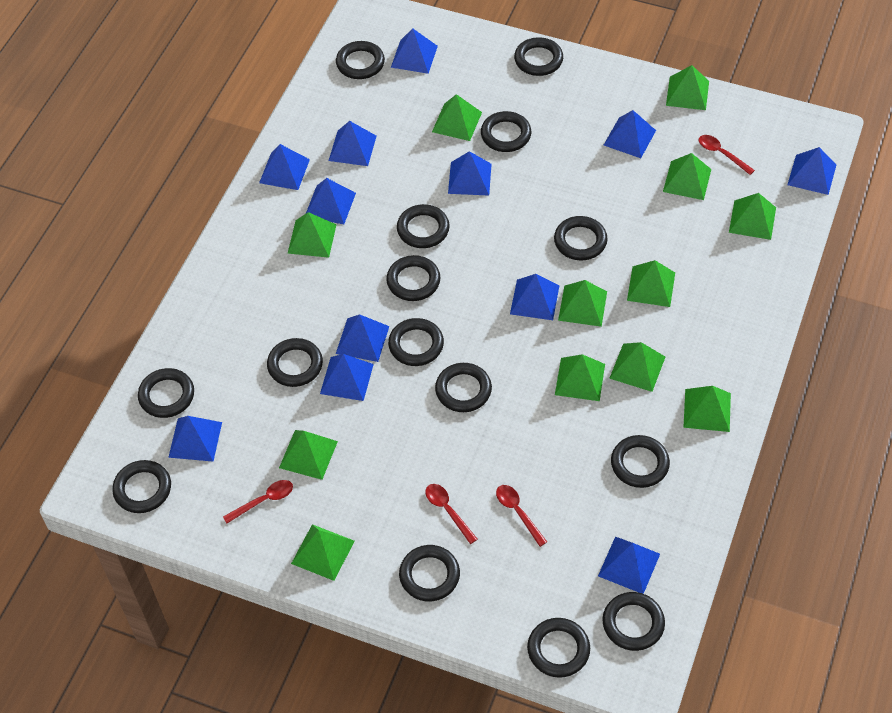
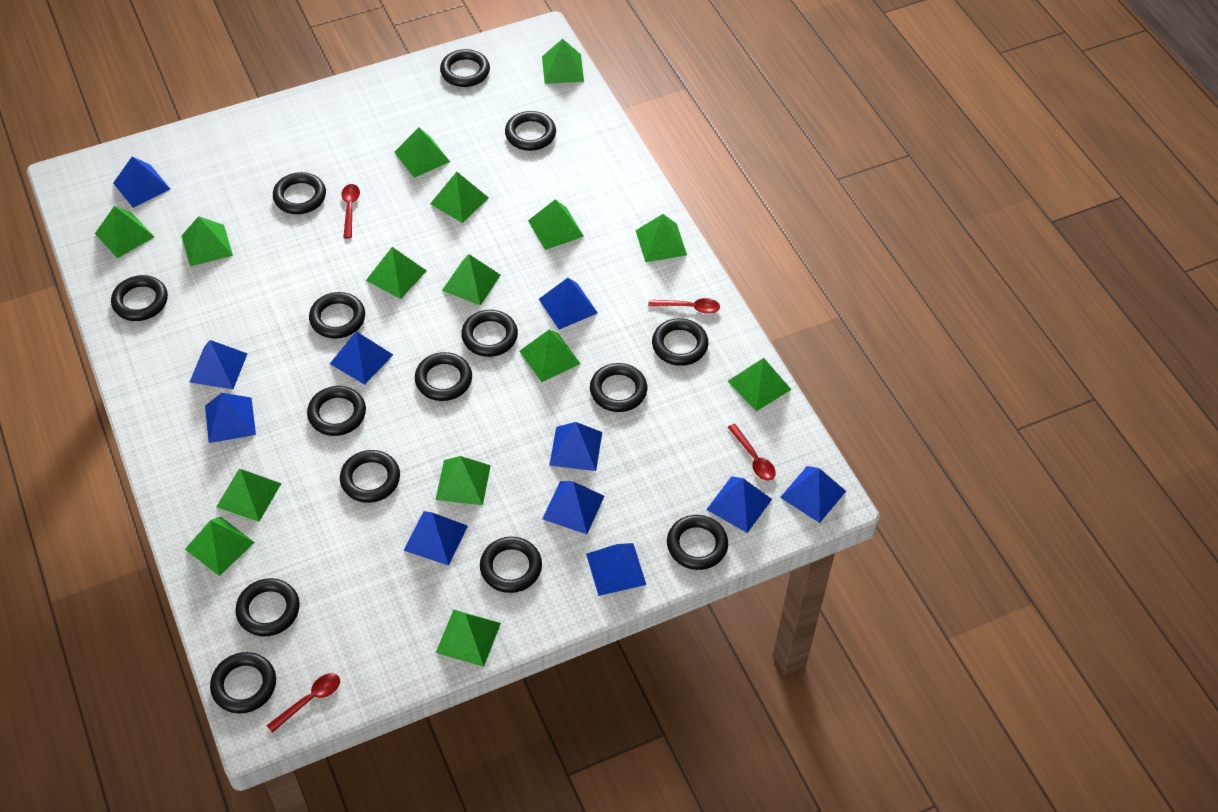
blue pyramid: [168,416,222,462] [259,144,310,190] [306,178,356,224] [320,354,374,401] [329,121,377,166] [336,314,389,362] [391,28,438,74] [448,151,492,196] [510,274,559,320] [598,537,660,594] [604,110,656,158] [788,147,837,195] = 12 -> [113,157,170,208] [190,340,248,389] [205,393,256,443] [330,331,393,385] [404,511,468,566] [539,278,598,330] [542,481,604,534] [549,422,602,471] [586,543,646,596] [706,476,772,533] [780,466,846,523] = 11
green pyramid: [279,430,338,480] [288,212,337,258] [291,524,355,581] [432,94,482,141] [555,354,605,401] [558,280,607,327] [609,342,665,392] [627,260,675,307] [663,153,711,200] [666,65,709,110] [683,386,731,432] [729,193,776,240] = 12 -> [95,206,154,258] [182,216,233,267] [185,516,255,576] [216,469,281,522] [366,247,427,299] [394,127,450,178] [430,172,489,223] [435,456,491,505] [436,610,501,667] [442,254,501,306] [520,329,581,382] [528,199,584,250] [542,39,584,84] [635,214,687,262] [728,358,792,411] = 15

